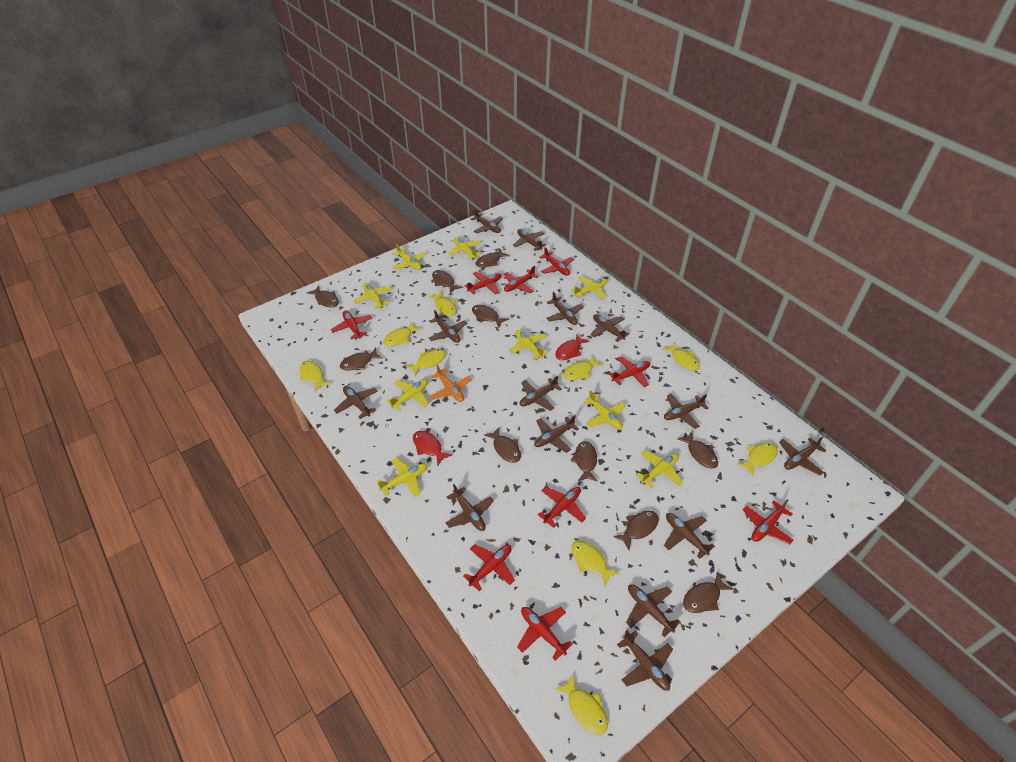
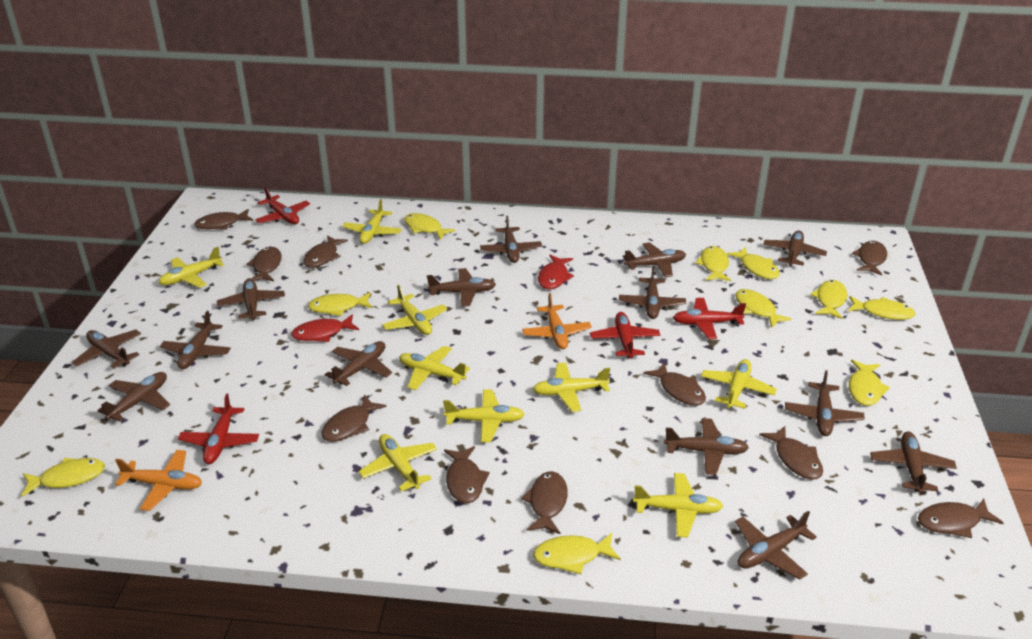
orange plane: [430,365,472,402] = 1 -> [115,450,202,511] [522,293,592,349] = 2
red plane: [331,310,372,340] [463,544,515,591] [464,271,502,294] [504,266,539,293] [517,607,573,661] [537,487,586,528] [539,247,574,276] [608,356,650,387] [743,499,794,545] = 9 -> [178,393,259,464] [255,187,310,224] [590,312,660,359] [673,298,746,339] = 4
yellow fish: [300,360,331,392] [383,322,422,347] [406,349,446,376] [428,291,457,316] [554,674,608,735] [563,356,603,380] [571,541,620,586] [662,342,700,371] [737,442,778,476] = 9 -> [21,458,105,497] [308,292,373,316] [404,213,456,240] [533,533,621,574] [695,246,731,281] [727,247,780,279] [735,289,792,328] [810,280,847,319] [848,296,915,320] [849,359,890,406] = 10

